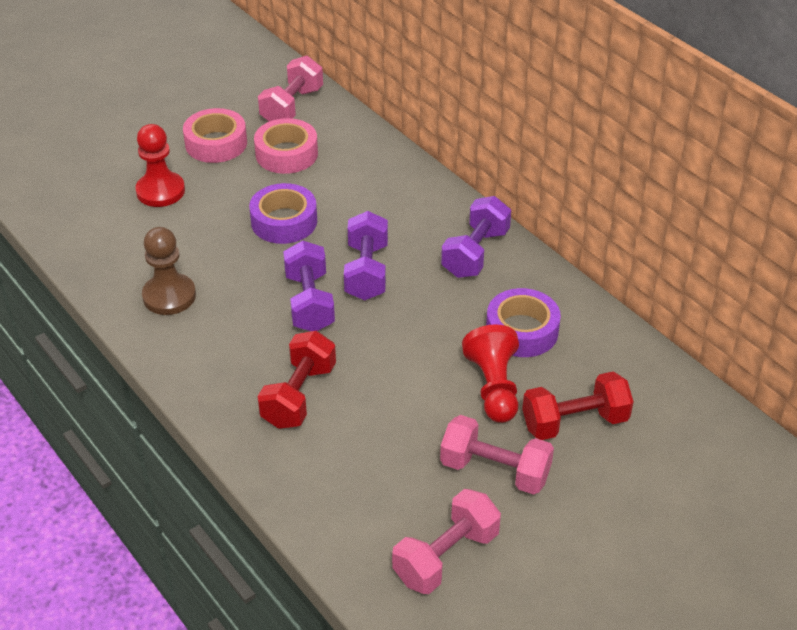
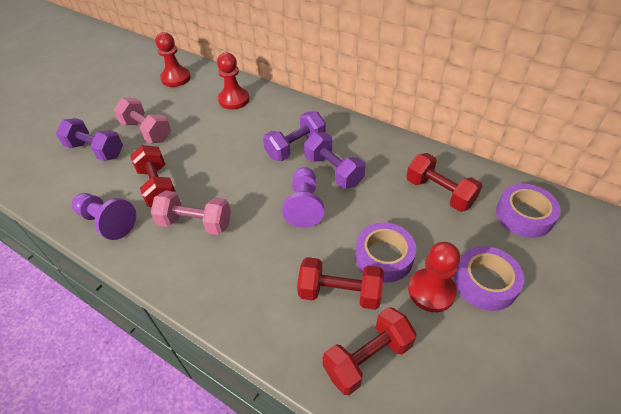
brown pawn: [142,227,196,315] = 1 -> none = 0
pink dumbbell: [258,56,323,122] [392,489,501,594] [440,415,554,495] = 3 -> [114,98,171,143] [151,190,231,235] = 2
pink tape: [183,108,247,163] [254,118,318,174] = 2 -> none = 0
purple pawn: none = 0 -> [72,193,136,240] [282,167,324,228] = 2
purple tape: [249,183,317,244] [486,288,561,357] = 2 -> [355,222,416,282] [454,246,524,311] [496,184,561,238] = 3
red dumbbell: [257,331,336,429] [522,372,633,440] = 2 -> [130,145,176,207] [297,257,384,310] [323,307,417,395] [406,153,482,212] = 4
red pawn: [135,124,185,207] [462,324,519,423] = 2 -> [155,32,191,87] [217,52,249,110] [408,242,460,312] = 3

